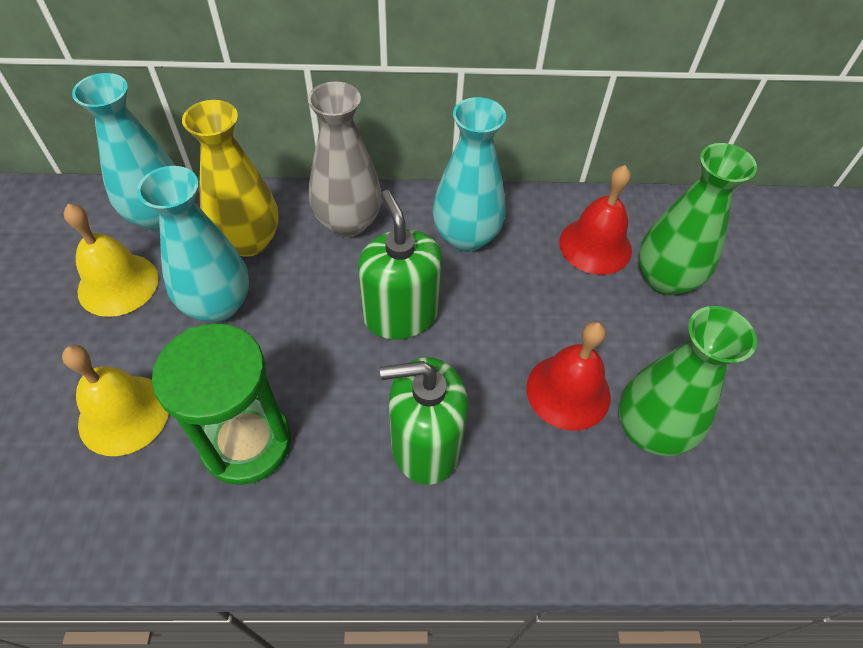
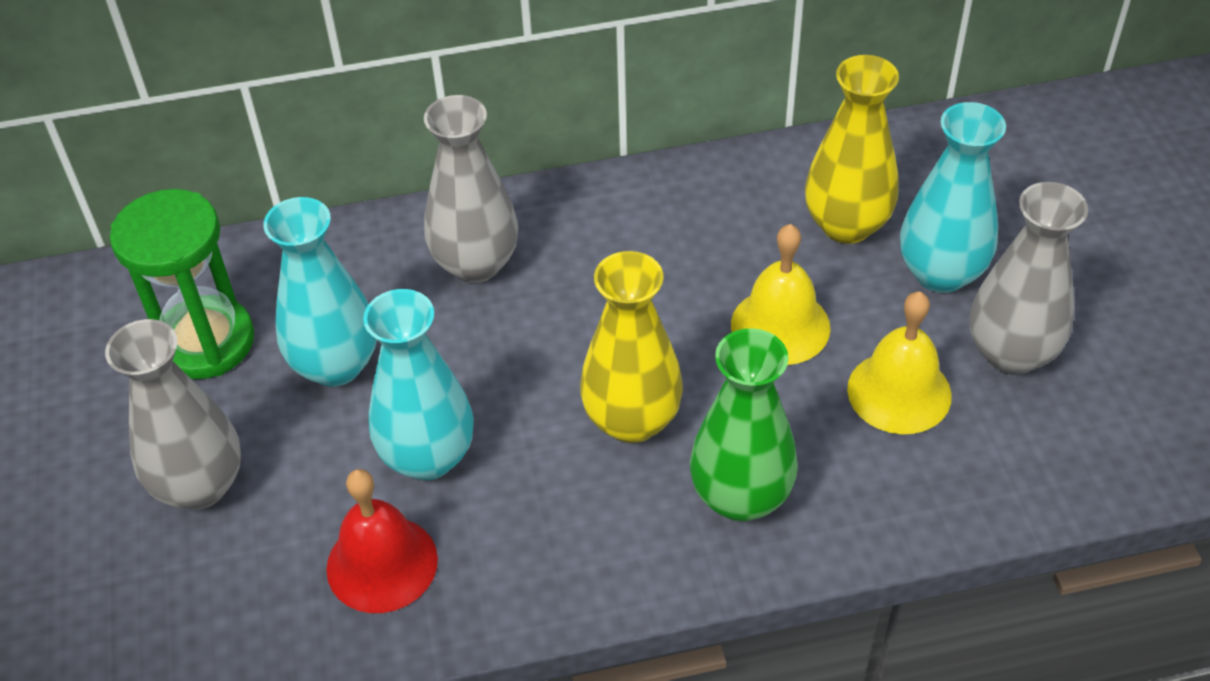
green soap dispenser: [358,190,442,340] [380,357,468,485] = 2 -> none = 0
green vase: [619,306,757,456] [639,143,757,296] = 2 -> [690,328,798,522] = 1
grey vase: [308,82,381,237] = 1 -> [105,319,241,510] [424,95,518,283] [970,182,1088,375] = 3
red bell: [526,322,611,431] [559,165,632,275] = 2 -> [326,469,438,613] = 1
yellow vase: [182,100,279,257] = 1 -> [580,251,683,443] [805,55,899,244] = 2

